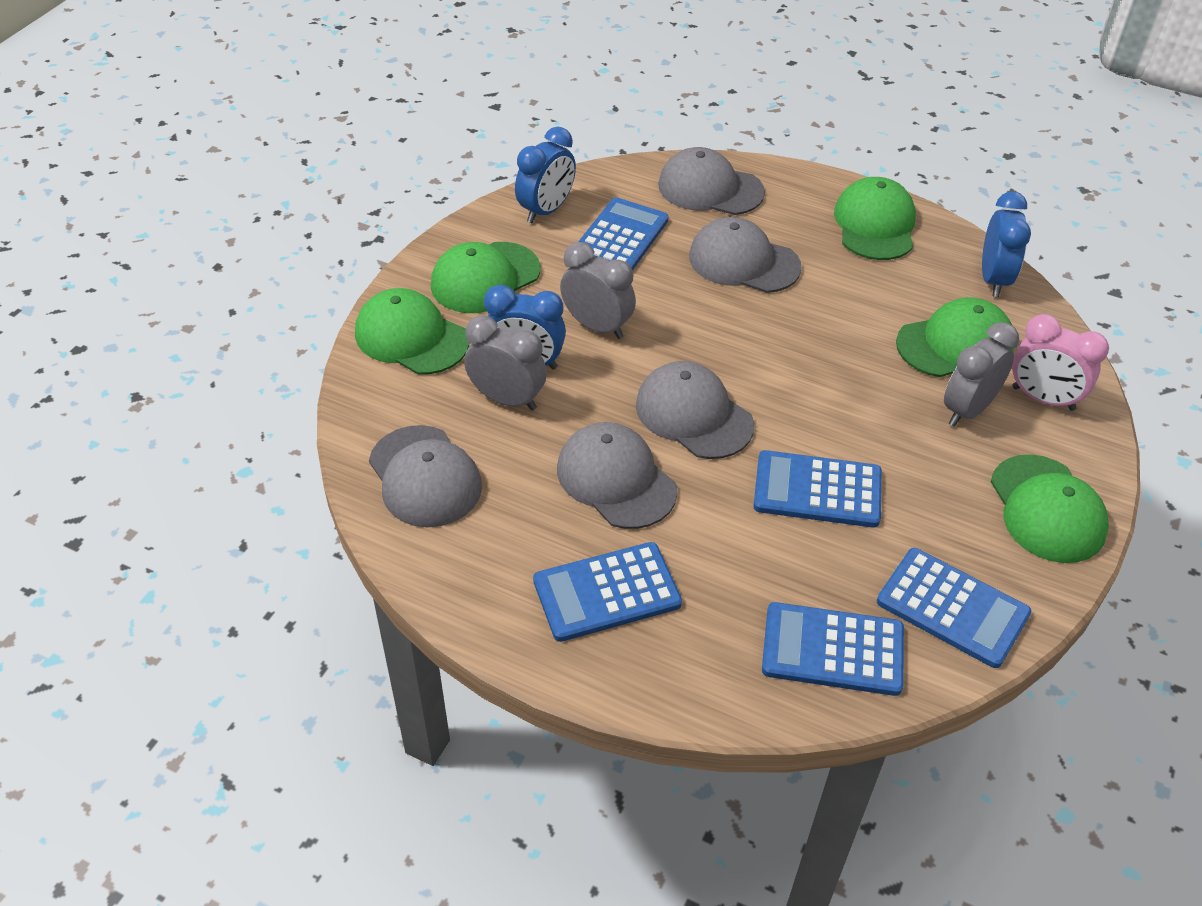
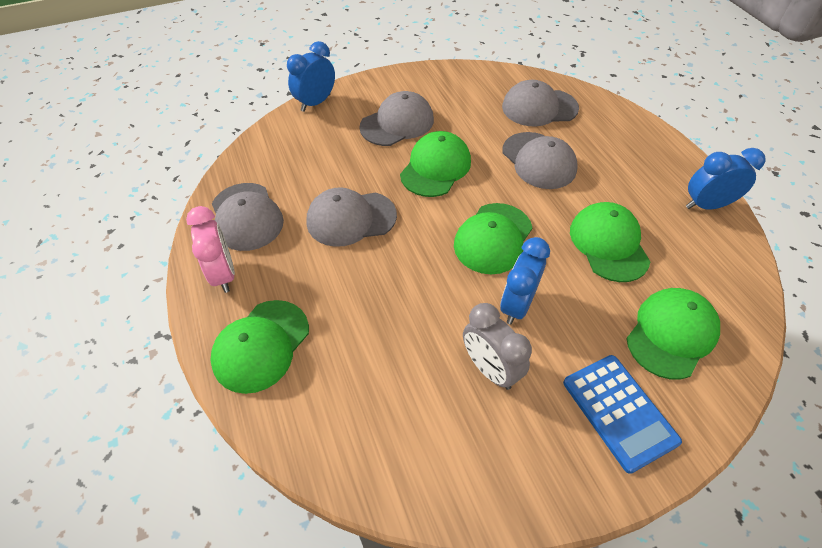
blue calculator: [533,542,682,642] [578,197,668,271] [753,450,882,528] [762,602,904,696] [877,548,1032,668] = 5 -> [563,355,682,474] = 1
grey clock: [464,316,547,411] [560,242,636,339] [944,322,1019,427] = 3 -> [463,303,532,390] = 1

